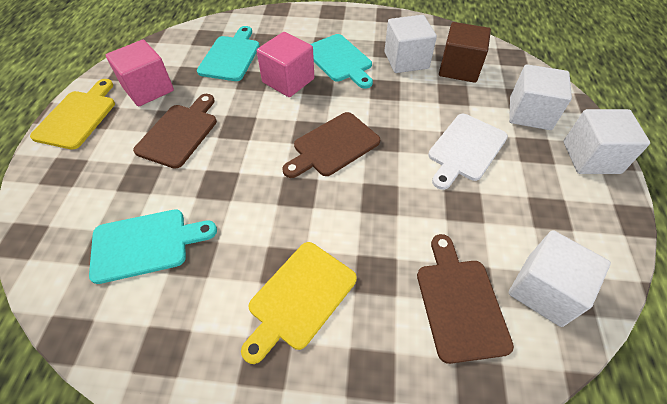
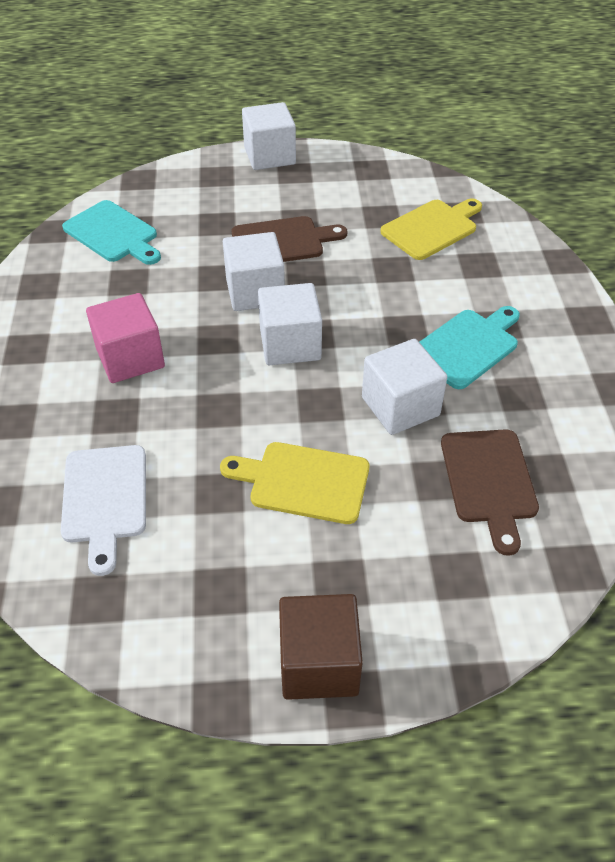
brown cutting board: [133,94,217,169] [282,112,380,178] [417,234,514,364] = 3 -> [232,216,347,262] [441,429,539,556] = 2
pink cube: [106,40,174,106] [257,32,314,97] = 2 -> [86,293,165,383] = 1
turquoise cutting board: [89,209,217,284] [197,26,260,81] [310,34,373,89] = 3 -> [62,200,161,265] [419,306,520,389] = 2

